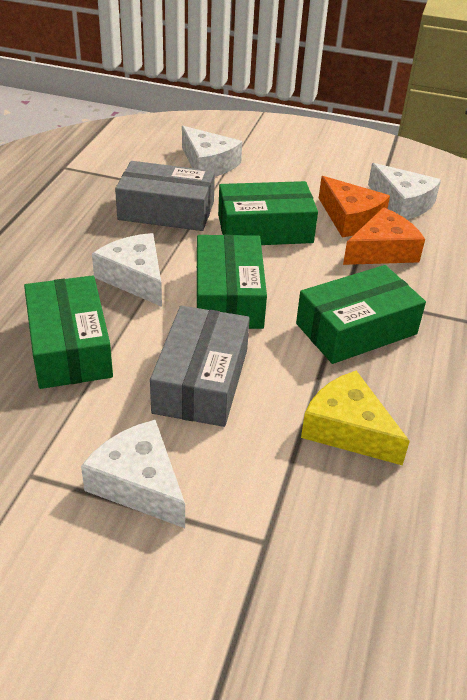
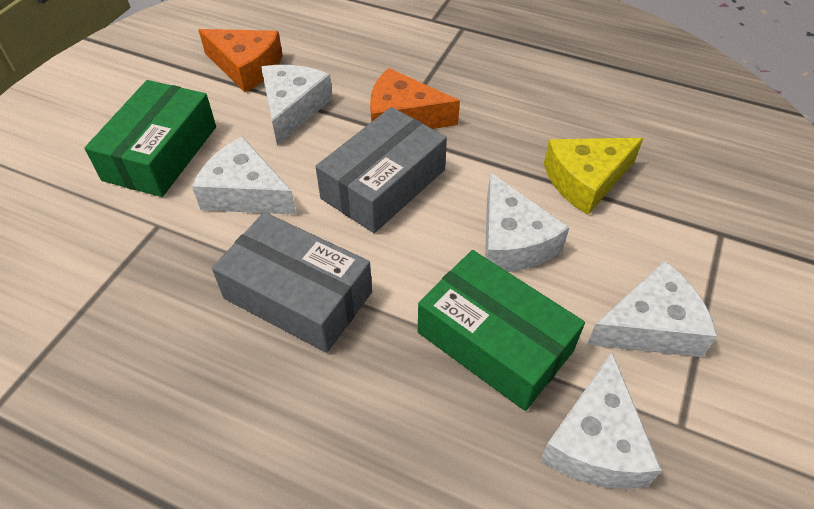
green box: [24,275,113,389] [197,235,267,329] [218,181,318,245] [296,265,426,364] = 4 -> [84,80,216,197] [418,250,585,411] = 2
white cheese: [81,420,185,528] [92,233,162,307] [182,126,242,176] [368,163,441,220] = 4 -> [192,136,297,215] [261,65,333,146] [485,173,570,272] [540,352,662,489] [587,261,717,357] = 5

